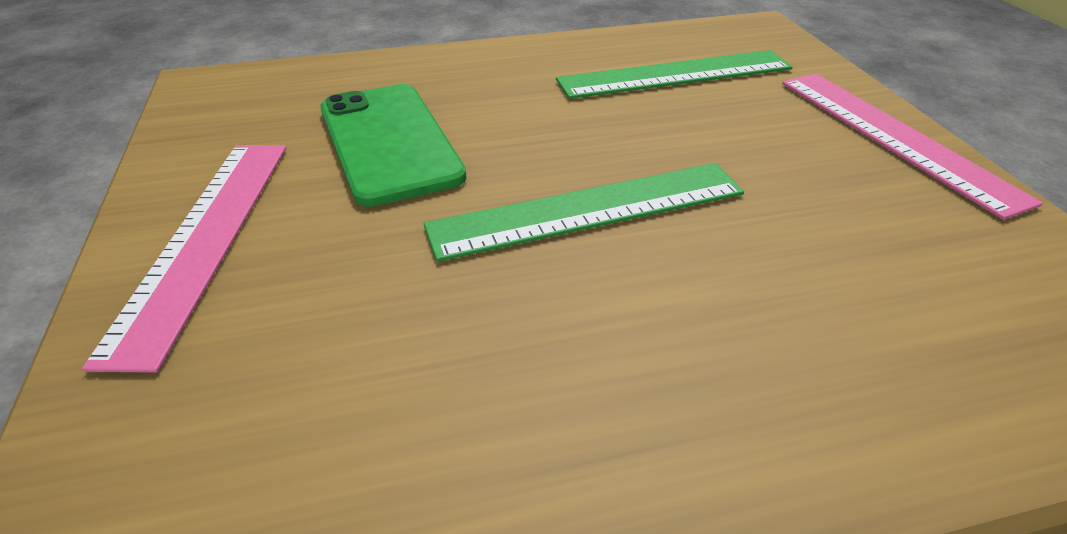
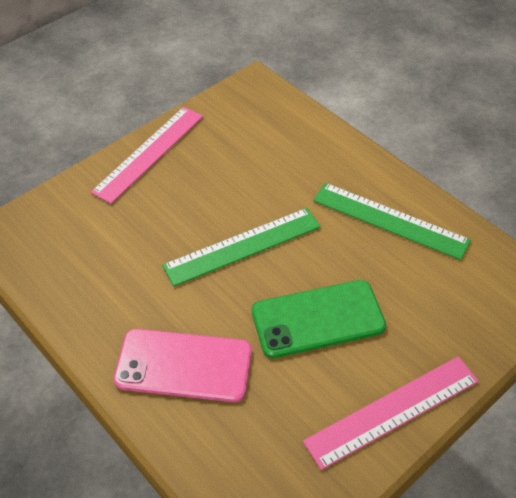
pink phone: none = 0 -> [114,329,252,402] = 1

